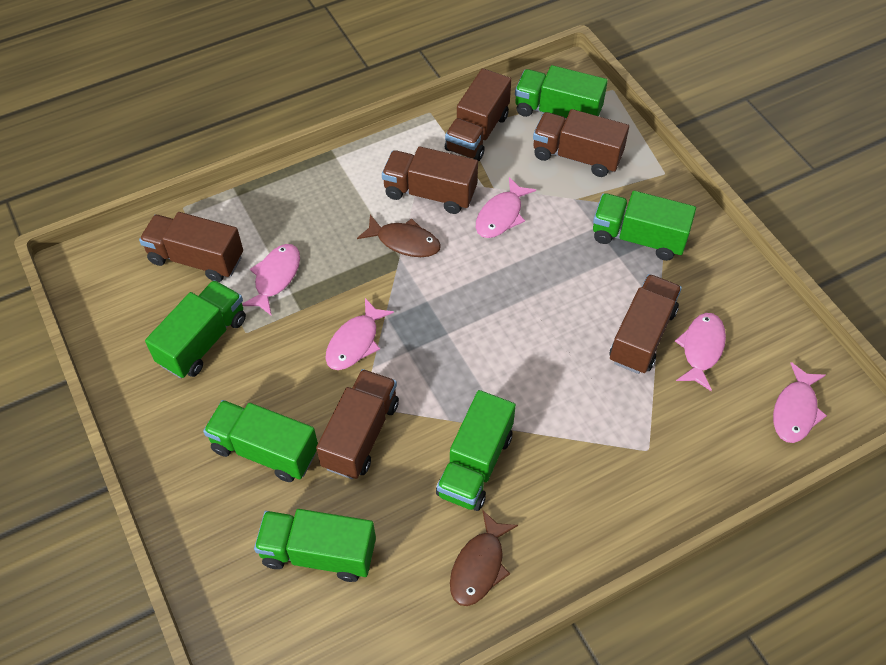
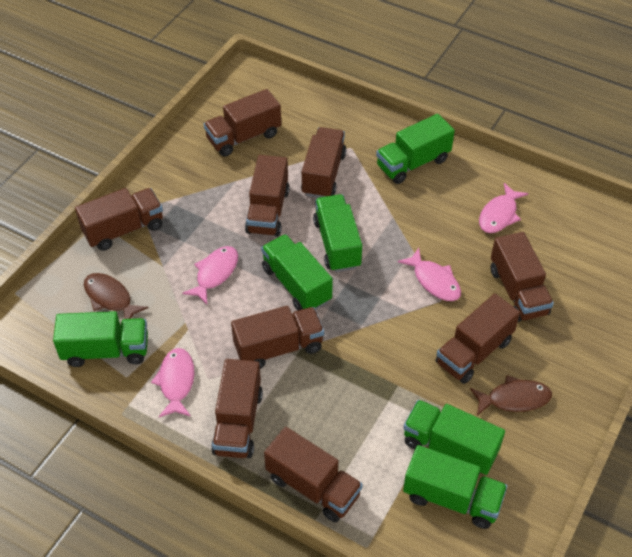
brown truck: [139,212,243,282] [316,369,399,479] [382,146,478,214] [445,68,512,161] [533,109,629,177] [610,274,682,374] = 6 -> [75,188,163,251] [204,89,281,157] [211,359,263,458] [231,306,324,369] [245,155,290,237] [264,427,363,522] [301,127,346,198] [436,293,520,384] [491,232,554,322] = 9
pink fish: [242,244,300,316] [325,298,394,370] [476,177,536,238] [675,313,726,391] [773,362,827,443] = 5 -> [151,348,195,417] [182,246,238,304] [398,248,461,301] [479,183,528,233] = 4

